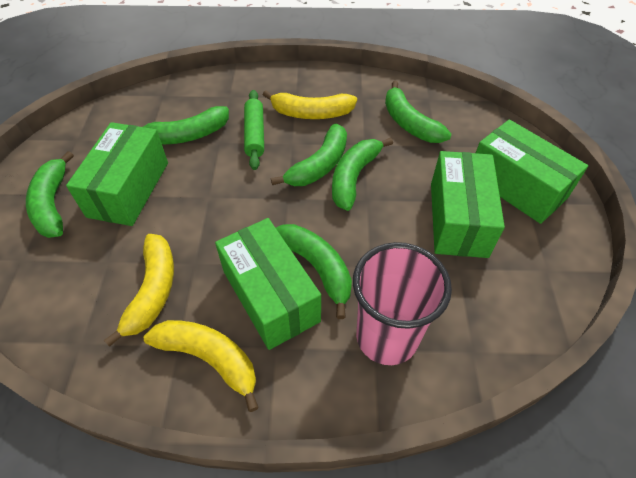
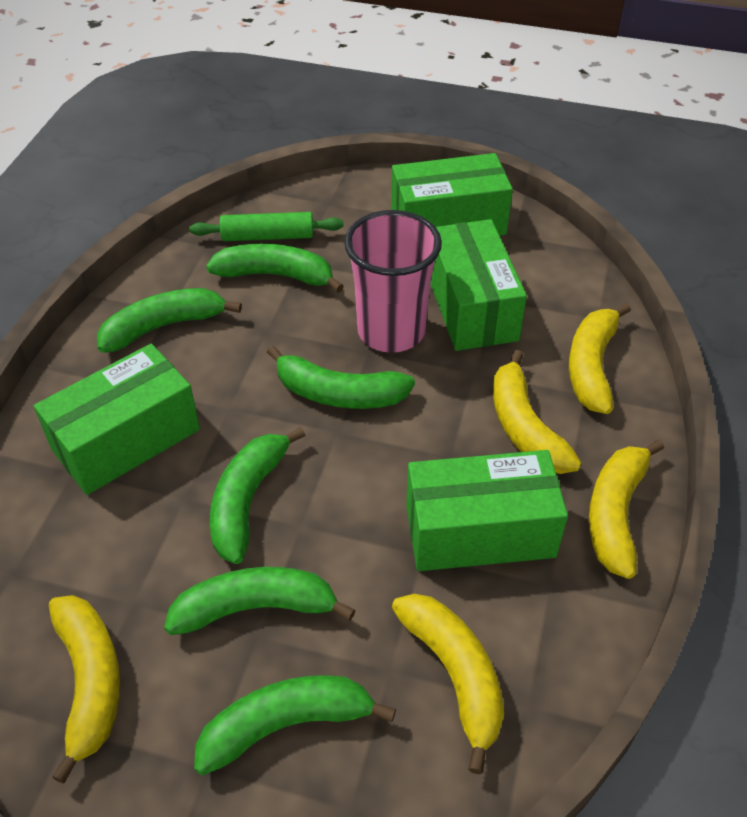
yellow banana: [104,234,174,347] [144,320,259,412] [263,90,357,119] = 3 -> [49,595,120,784] [392,594,504,774] [493,350,581,474] [569,303,631,414] [589,440,664,579] = 5

